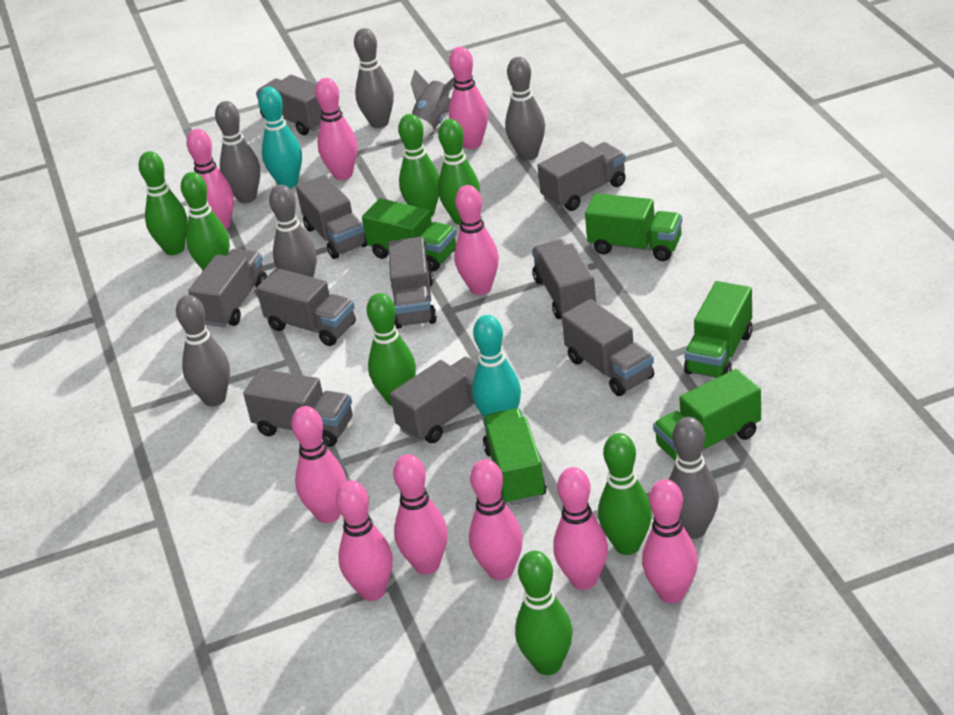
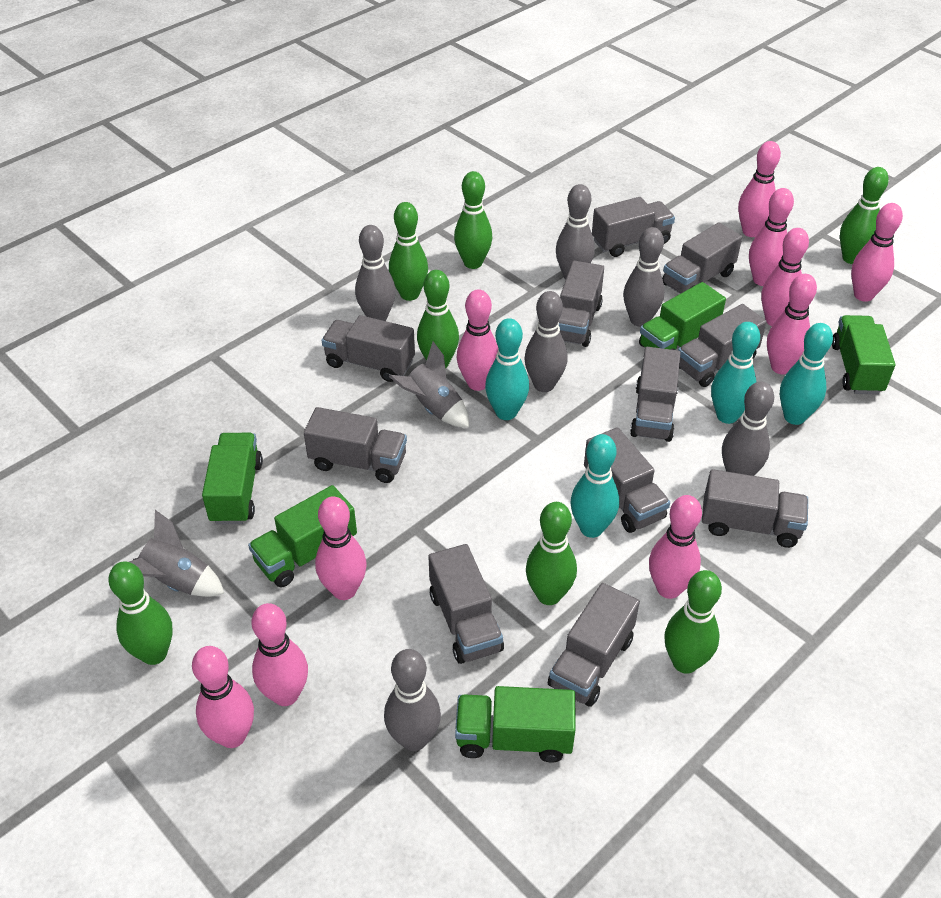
grey rocket: [411,70,455,139] = 1 -> [129,510,224,597] [389,342,469,428] = 2
grey truck: [188,249,267,328] [243,369,353,447] [256,75,322,135] [256,268,356,346] [296,175,367,259] [388,237,437,329] [390,357,478,443] [532,239,597,319] [537,142,626,211] [561,299,654,396] = 10 -> [304,407,407,483] [322,315,415,382] [428,544,504,664] [548,583,640,707] [558,260,604,347] [584,427,670,533] [592,197,675,257] [630,347,681,442] [662,222,742,294] [678,304,767,387] [702,469,808,548] = 11
turquoise bowling pin: [258,87,302,188] [472,315,521,416] = 2 -> [485,318,529,420] [571,434,619,538] [711,322,760,424] [780,323,833,425] = 4

